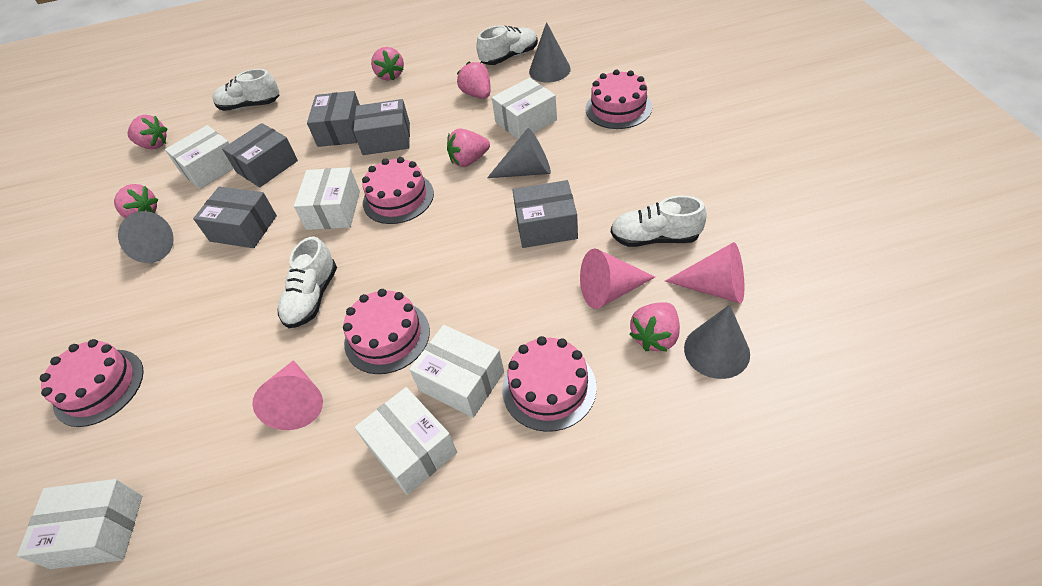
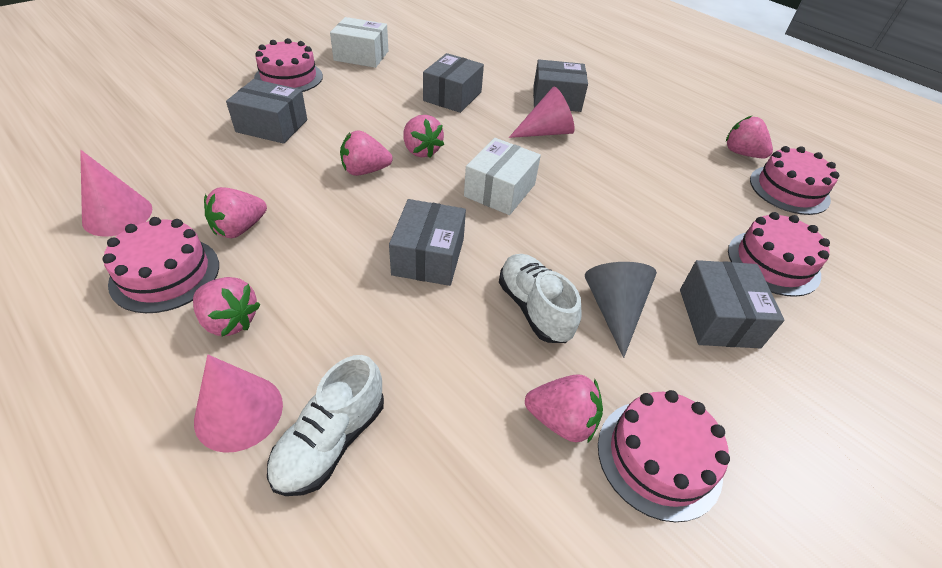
grey cone: [118,211,174,263] [487,128,551,178] [529,22,571,82] [684,304,750,379] = 4 -> [585,262,657,358] = 1
white box: [17,479,142,569] [165,125,234,189] [294,167,360,230] [355,387,457,495] [409,325,504,418] [492,78,557,139] = 6 -> [330,17,388,68] [464,138,541,215] = 2
white shoe: [213,69,280,111] [277,236,337,328] [476,25,538,65] [611,195,707,247] = 4 -> [267,355,384,496] [499,254,581,343] = 2

